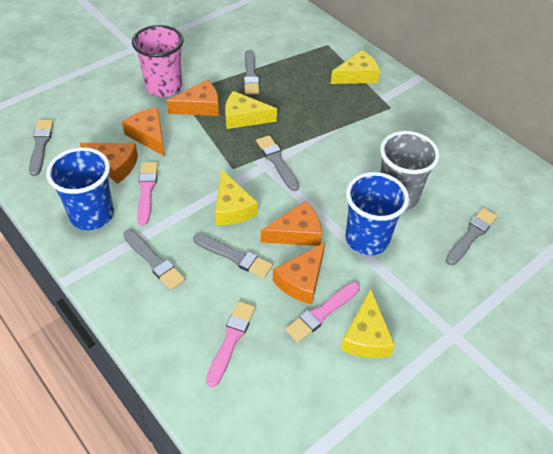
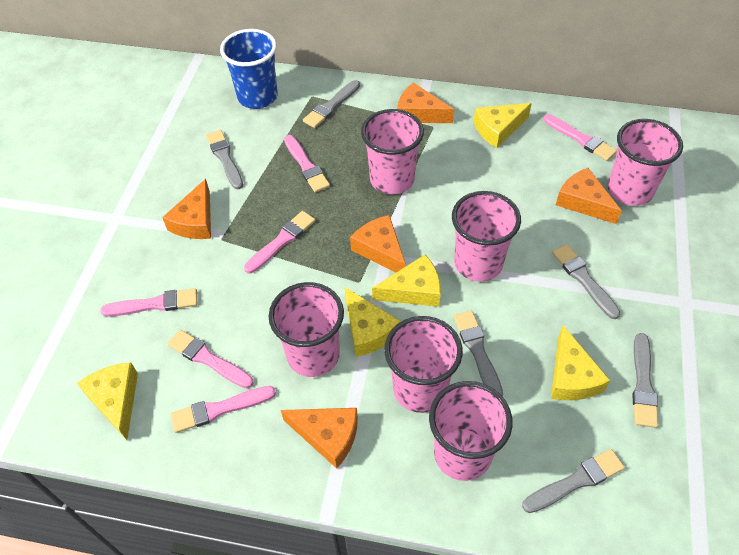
blue cup: [46,147,114,230] [345,172,409,255] = 2 -> [220,29,278,109] = 1
grey cup: [380,131,440,210] = 1 -> none = 0
pink brush: [137,162,158,226] [206,301,255,387] [285,282,360,342] = 3 -> [100,288,197,317] [167,330,253,388] [170,386,276,433] [244,211,315,273] [284,135,330,193] [544,114,617,161] = 6
pink cup: [132,25,183,97] = 1 -> [269,282,344,377] [361,109,424,195] [384,316,463,413] [429,381,513,481] [452,191,521,282] [608,119,683,206] = 6
yellow cheese: [215,170,258,225] [225,91,277,129] [331,50,380,84] [341,289,395,358] = 4 -> [77,363,138,440] [345,287,400,357] [372,254,441,307] [474,103,532,148] [551,326,610,400] = 5

